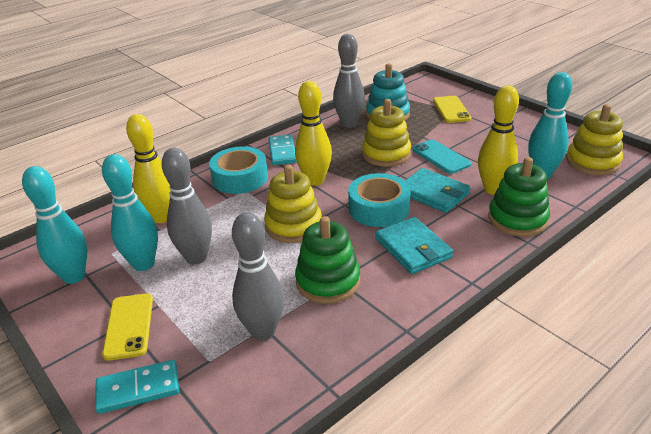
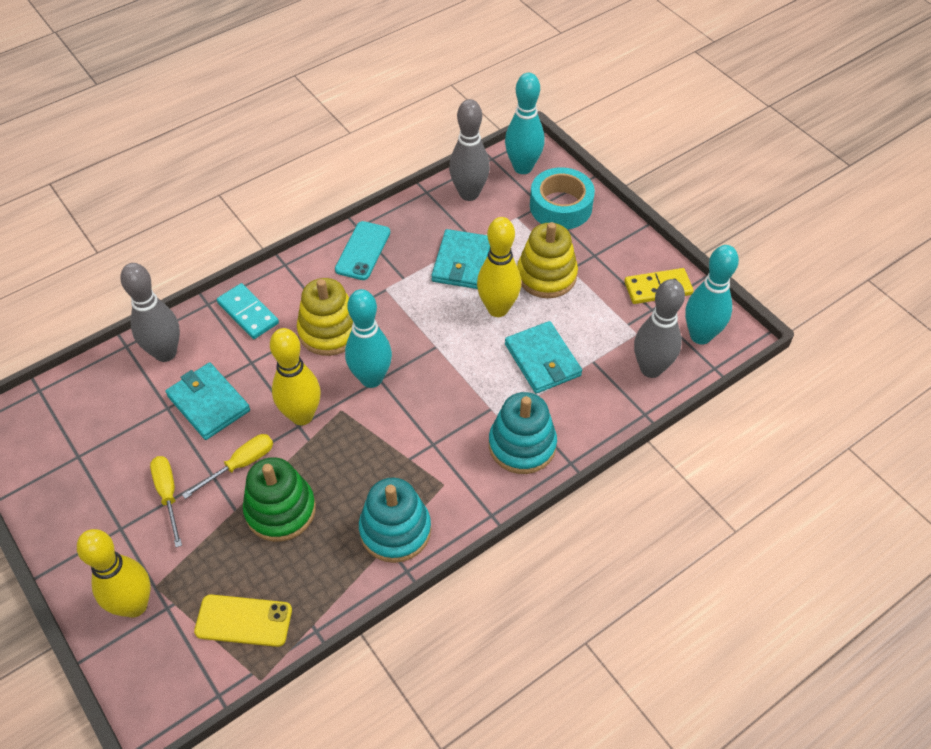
green stacking toy: [295,216,360,304] [488,157,550,237] = 2 -> [243,457,316,542] = 1
turquoise domino: [95,360,179,414] [269,134,297,165] = 2 -> [217,283,279,339] = 1
turquoise stacking toy: [366,63,410,121] = 1 -> [359,478,431,563] [489,392,557,474] = 2
turquoise tape: [209,146,268,194] [348,173,411,227] = 2 -> [530,167,595,229] = 1
turquoise wallet: [375,217,453,274] [405,168,471,213] = 2 -> [165,363,250,440] [431,229,490,289] [505,321,582,394] = 3
yellow domino: none = 0 -> [624,268,694,304] = 1
yellow phone: [102,293,153,361] [433,96,471,123] = 2 -> [194,595,292,647] = 1
yellow screwdriver: none = 0 -> [150,456,182,547] [182,434,273,499] = 2
yellow stacking toy: [264,165,322,243] [362,99,411,167] [566,104,623,175] = 3 -> [297,278,353,356] [517,222,578,298] = 2

